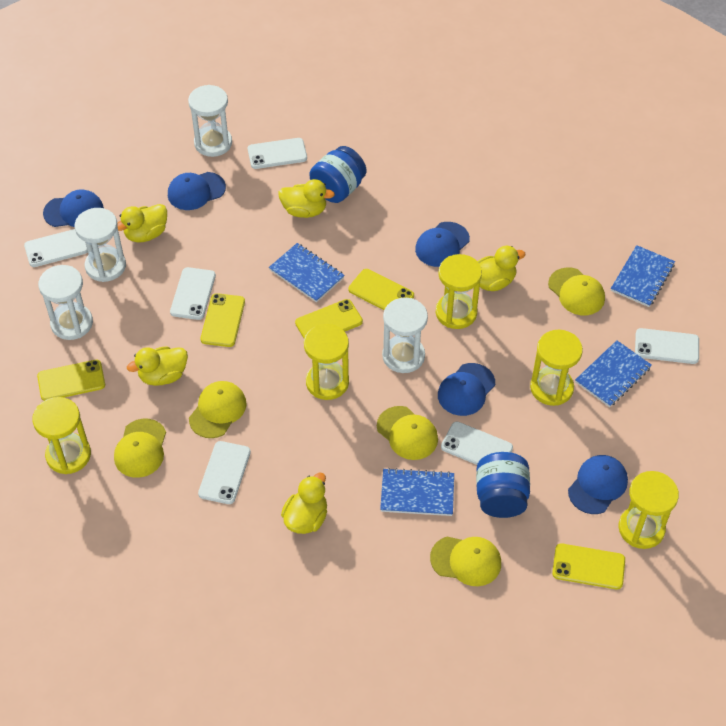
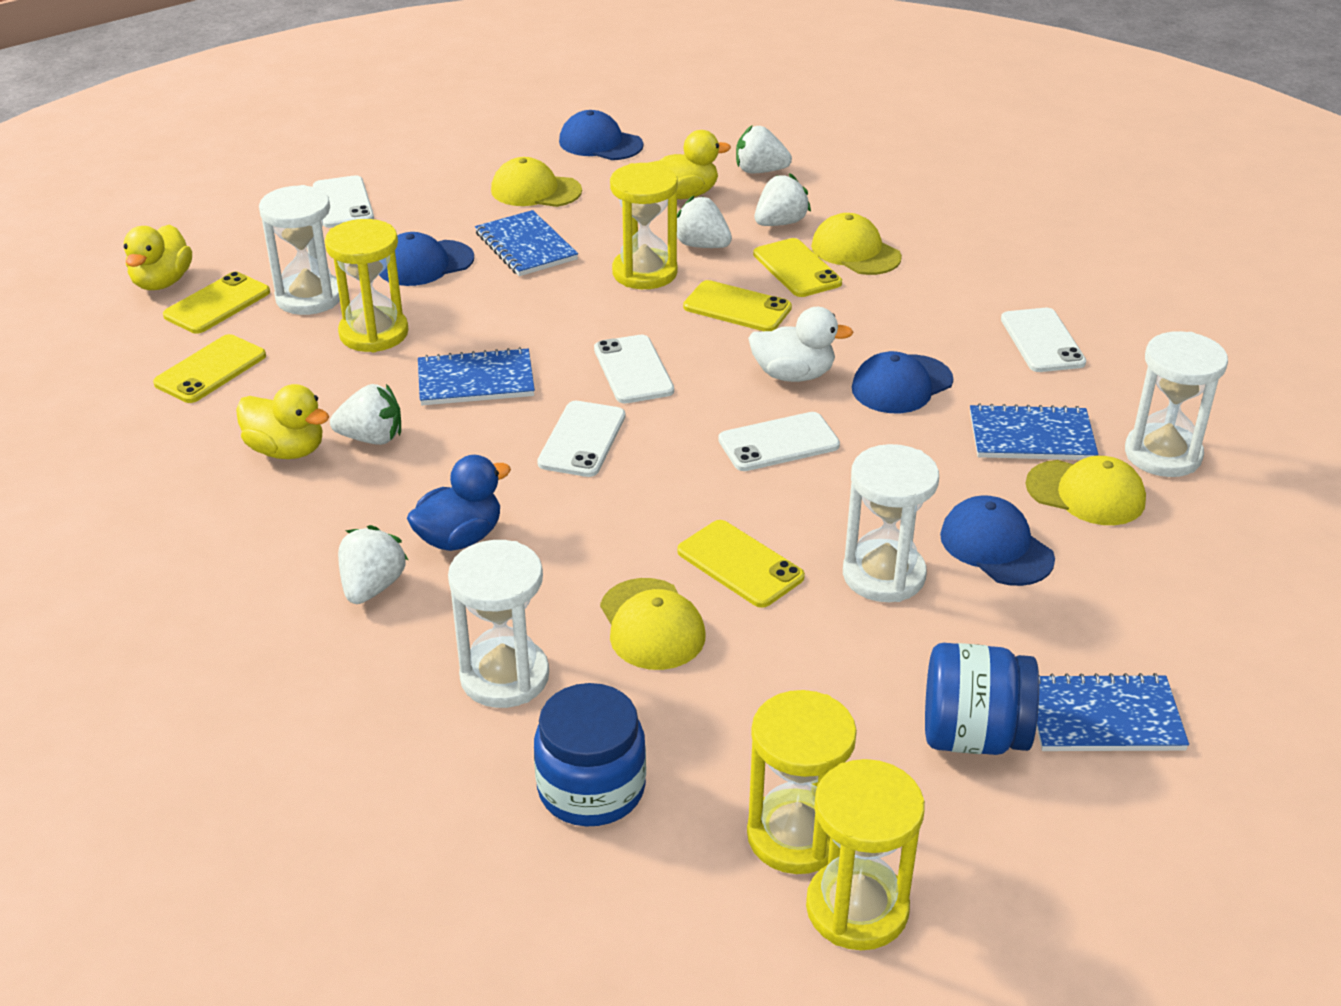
blue cap: [43,190,104,227] [168,172,226,210] [415,222,470,267] [438,363,495,416] [568,455,628,514] = 5 -> [379,232,474,286] [559,110,643,160] [852,351,953,413] [940,495,1055,586] = 4
blue duck: none = 0 -> [407,455,511,551] = 1
white duck: none = 0 -> [748,307,853,382] = 1
white phone: [24,229,88,267] [170,267,216,320] [198,441,251,504] [248,138,307,169] [441,422,513,465] [635,328,699,364] = 6 -> [313,175,374,228] [537,401,625,477] [594,335,674,403] [718,412,840,471] [1001,308,1086,372] = 5
white strawberry: none = 0 -> [330,384,401,445] [338,525,408,604] [677,196,732,248] [736,126,792,173] [755,174,811,226] = 5
yellow cap: [114,419,166,478] [189,381,247,438] [377,406,438,460] [430,537,501,586] [548,267,605,315] = 5 -> [491,157,582,207] [600,578,705,670] [811,213,902,275] [1026,456,1146,525] = 4
yellow duck: [118,204,167,242] [127,347,188,386] [278,179,335,218] [281,473,327,534] [477,246,526,291] = 5 -> [124,224,192,290] [236,384,329,459] [648,130,731,199] = 3
yellow hourglass: [32,397,91,474] [304,324,349,400] [436,254,482,329] [530,330,583,406] [619,471,679,549] = 5 -> [325,219,409,352] [610,163,678,289] [747,690,857,874] [806,759,925,950] = 4

